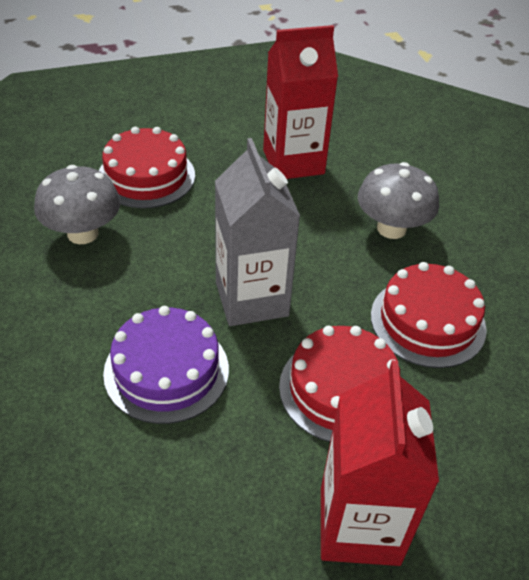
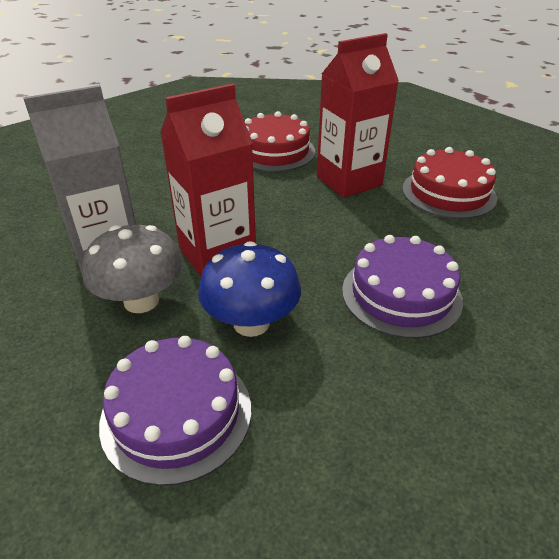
blue mushroom: none = 0 -> [198,241,301,337] = 1
grey mushroom: [34,165,121,244] [358,162,439,239] = 2 -> [82,225,183,313] = 1
purple cake: [103,306,229,424] = 1 -> [99,336,251,486] [342,235,463,339] = 2
red cake: [99,127,195,208] [279,326,400,442] [371,262,487,368] = 3 -> [245,111,315,172] [402,147,497,219] = 2

